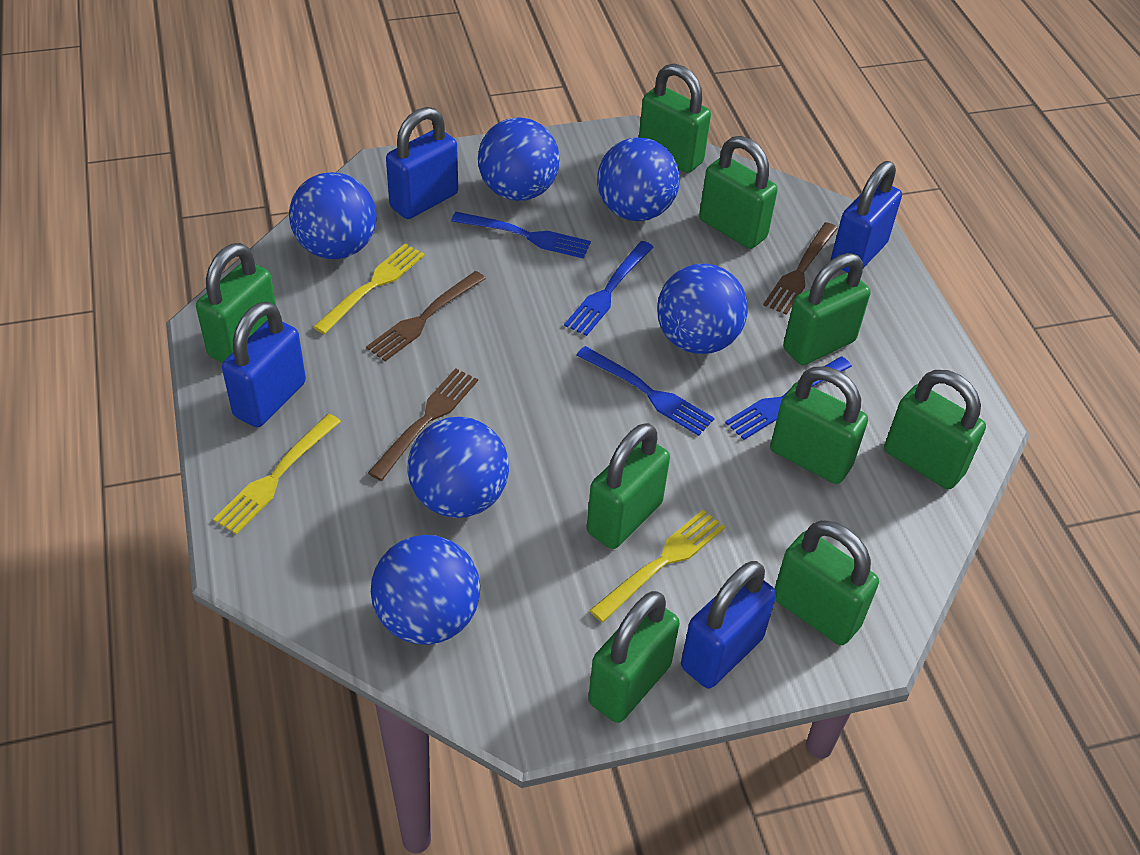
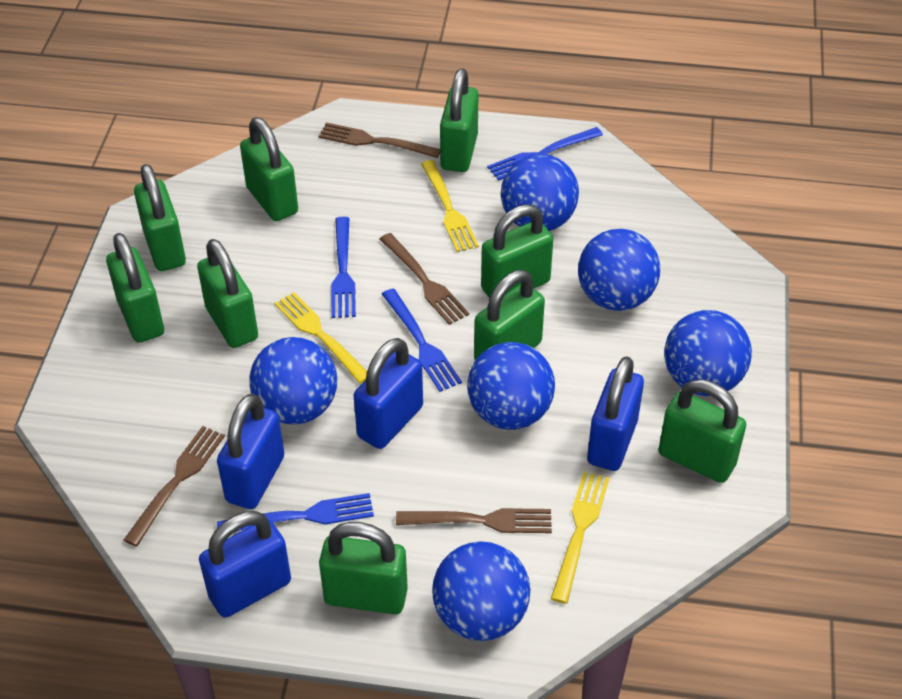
brown fork: [366,271,486,361] [368,368,478,481] [763,222,838,315] = 3 -> [124,426,225,547] [319,123,440,158] [380,233,469,325] [396,508,552,533] = 4

